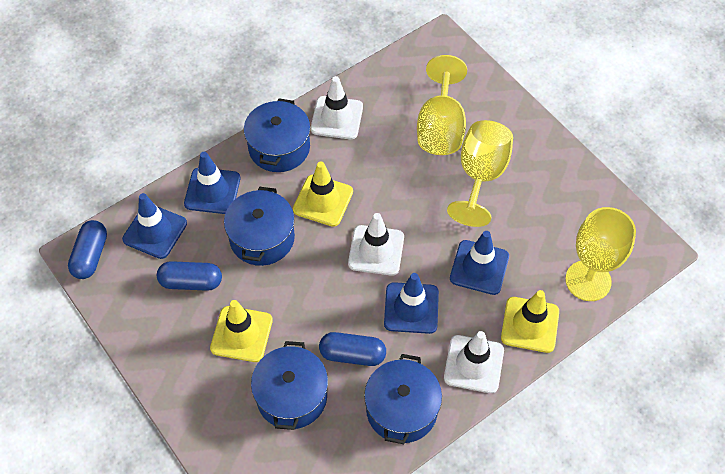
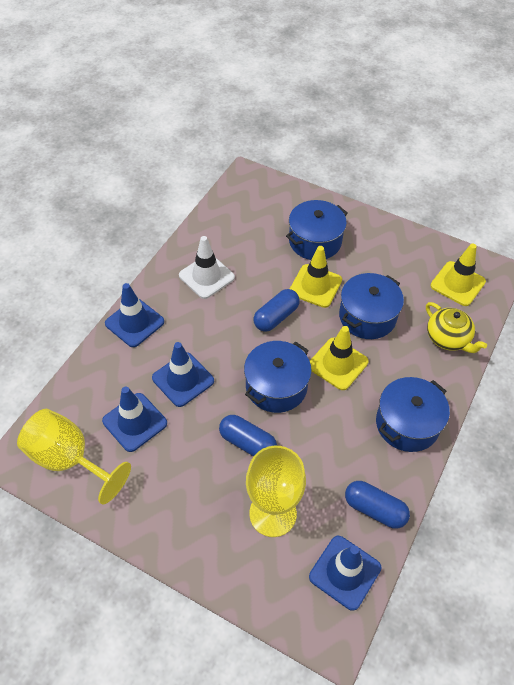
white traffic cone: [311,76,363,139] [348,213,404,276] [444,331,504,393] = 3 -> [179,236,235,299] = 1
yellow goblet: [417,55,467,155] [447,120,513,227] [565,207,636,301] = 3 -> [17,409,131,505] [246,446,306,537] = 2
yellow teapot: none = 0 -> [426,302,487,353] = 1

